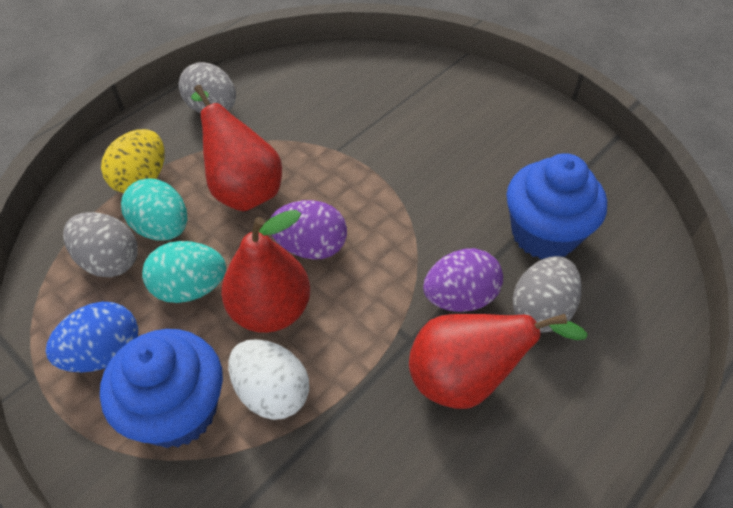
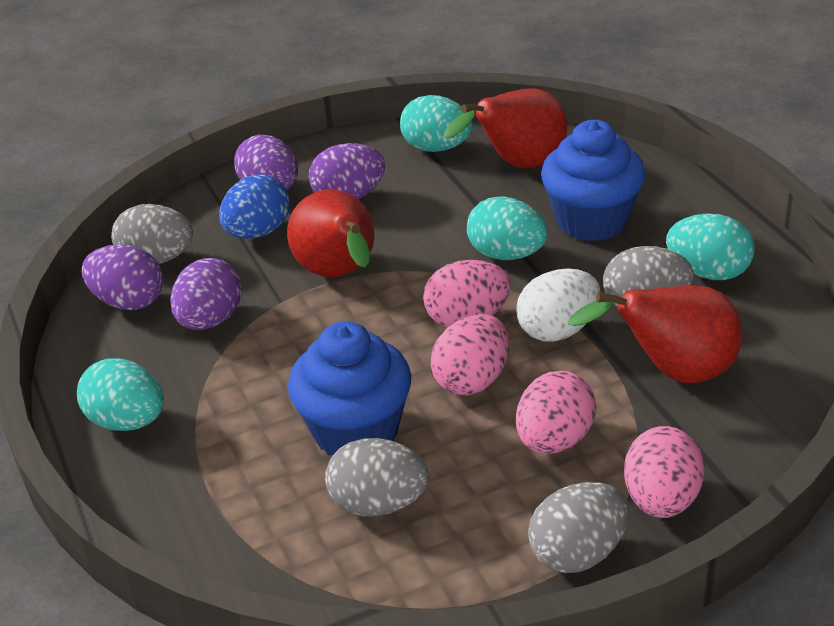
grey egg: [63,212,138,277] [178,62,236,113] [513,256,582,333] = 3 -> [111,204,193,264] [325,438,429,517] [528,482,629,573] [603,246,693,307] = 4
pink egg: none = 0 -> [423,260,511,328] [430,314,509,396] [516,371,596,454] [624,426,705,518] = 4
purple egg: [270,200,347,260] [423,248,503,312] = 2 -> [82,244,164,310] [170,258,242,330] [234,135,298,190] [308,143,385,200] = 4
turquoise egg: [121,178,187,240] [142,241,226,303] = 2 -> [77,358,164,431] [400,95,473,152] [467,196,548,260] [666,214,755,280] = 4
yellow egg: [101,129,164,193] = 1 -> none = 0

